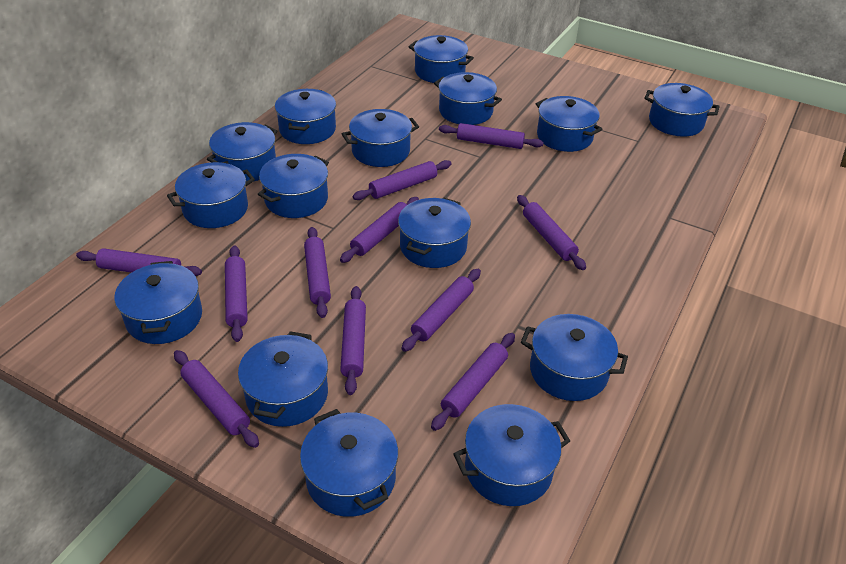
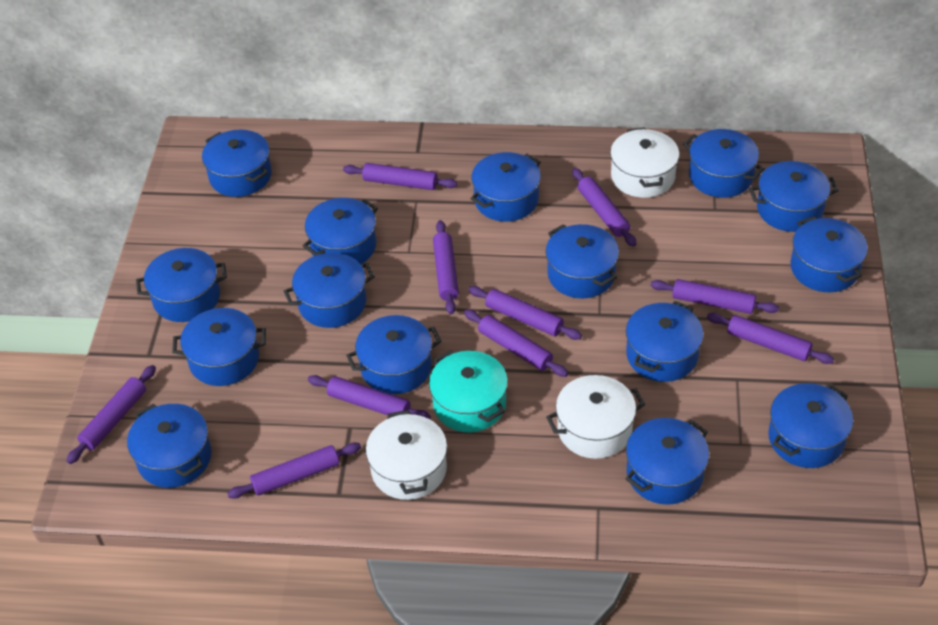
purple rolling pin: [76,248,202,276] [174,350,259,448] [225,245,248,342] [304,227,331,318] [340,197,419,263] [340,286,366,395] [353,160,452,200] [402,269,481,352] [431,333,515,431] [439,123,544,149] [517,195,586,270] = 11 -> [66,365,156,464] [227,442,361,499] [308,375,431,419] [343,163,457,190] [433,220,459,314] [464,309,569,377] [468,286,582,340] [572,168,637,247] [650,279,779,314] [707,313,834,364] = 10
turquoise pot: none = 0 -> [429,350,508,432] = 1
white pot: none = 0 -> [366,410,447,500] [546,375,645,459] [610,127,679,198] = 3

